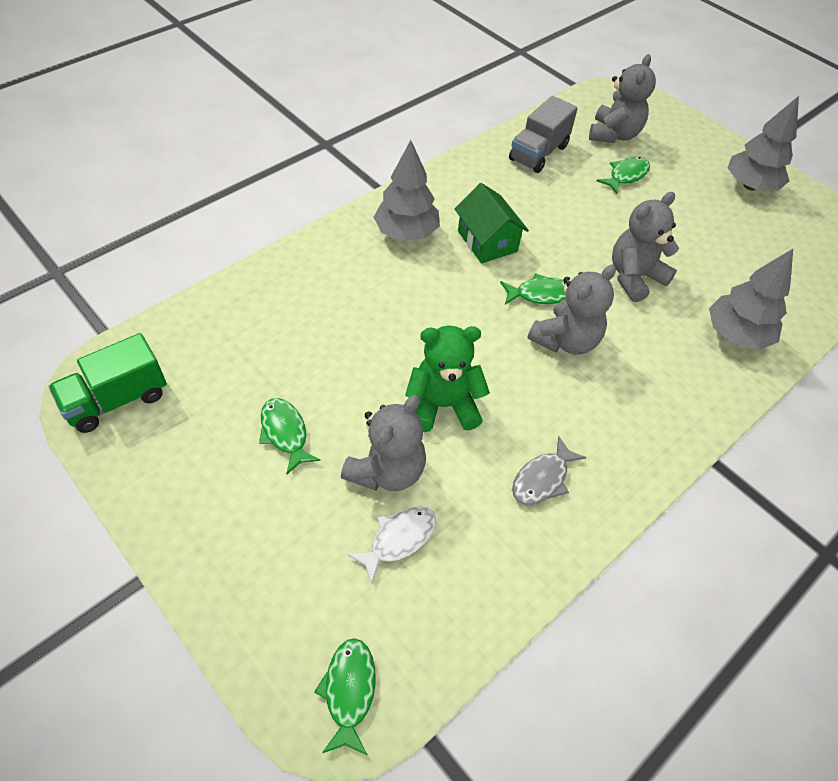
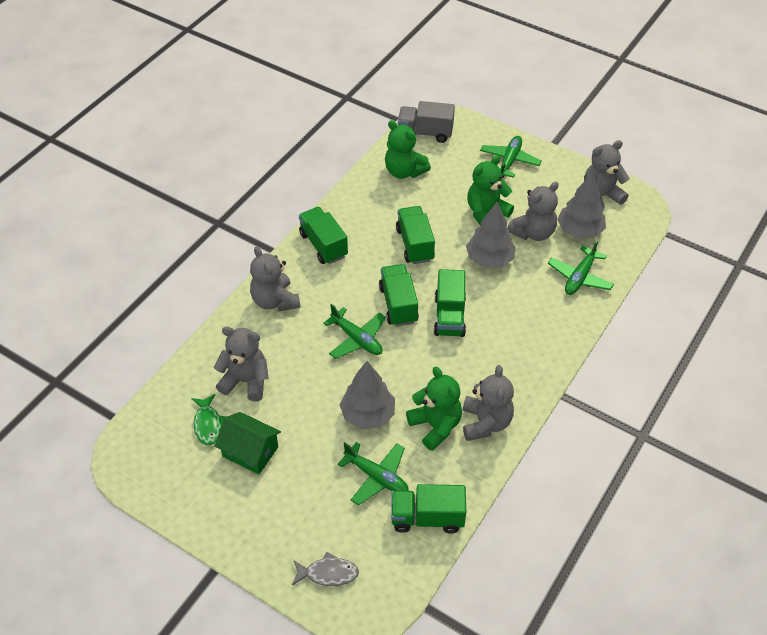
green fish: [259,398,321,475] [314,638,376,755] [500,273,566,305] [596,156,650,194] = 4 -> [191,394,226,445] = 1
green plane: none = 0 -> [323,303,386,359] [338,442,408,506] [480,136,542,178] [548,239,614,295] = 4
green teddy bear: [405,326,490,432] = 1 -> [385,120,431,179] [406,367,462,451] [467,155,514,226] = 3
green truck: [49,333,167,433] = 1 -> [299,207,348,264] [379,264,419,326] [391,484,466,534] [396,206,435,264] [434,269,466,337] = 5
grey teddy bear: [341,395,426,491] [527,265,616,355] [589,54,656,143] [612,192,679,302] = 4 -> [213,326,269,401] [250,246,301,312] [463,365,514,441] [507,182,559,241] [584,140,630,208] = 5
white fish: [347,506,436,584] = 1 -> none = 0

